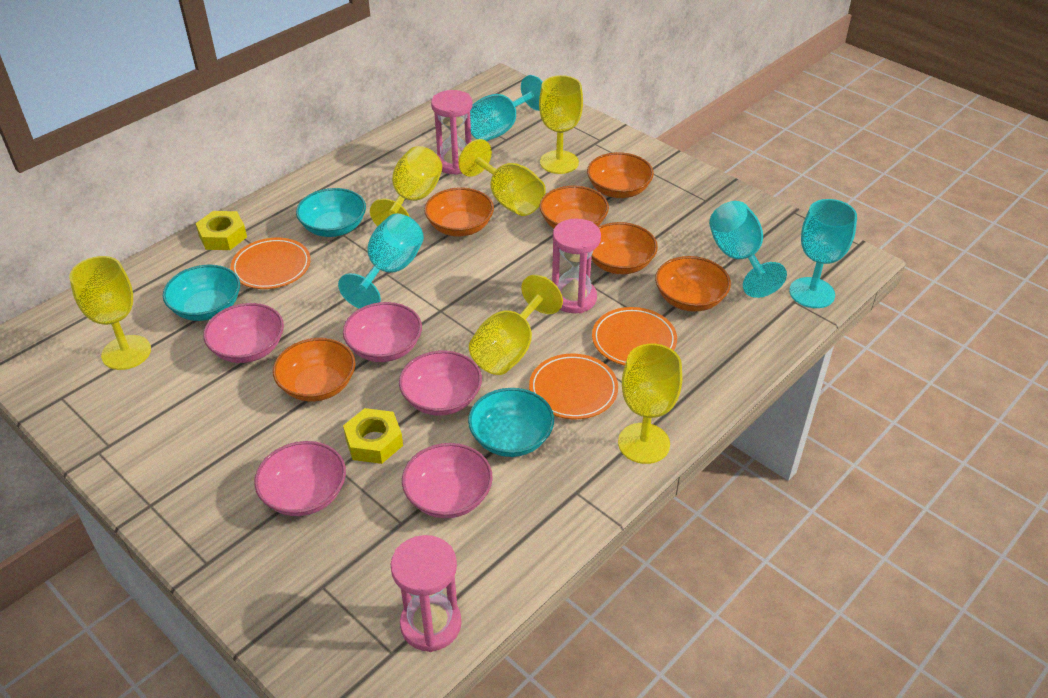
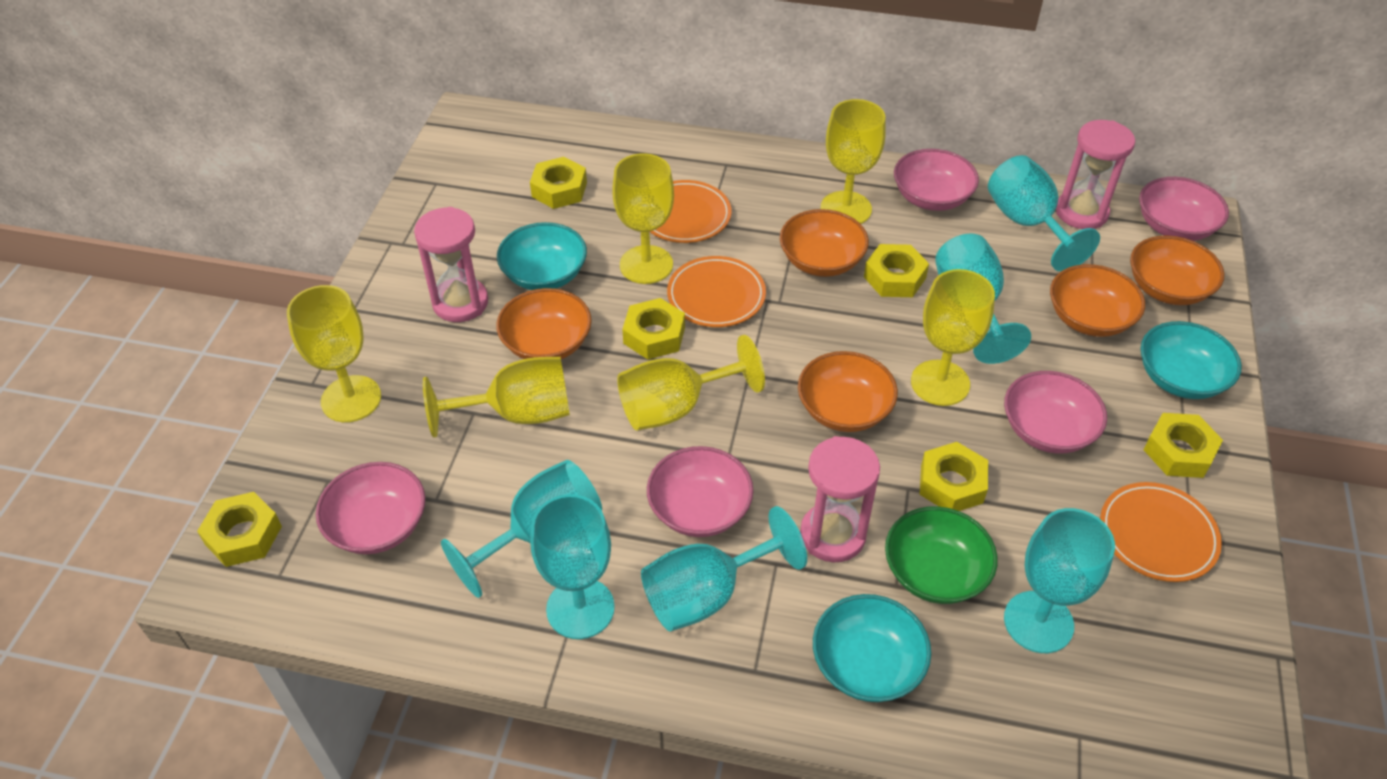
green bowl: none = 0 -> [885,506,998,604] = 1
orange bowl: [273,338,355,402] [424,187,494,236] [540,186,609,229] [587,152,654,198] [591,222,658,274] [655,256,731,312] = 6 -> [496,288,592,359] [780,209,869,277] [798,351,898,432] [1050,264,1145,337] [1130,235,1225,305] = 5
turquoise goblet: [338,214,424,309] [470,75,543,141] [709,201,787,298] [789,199,857,308] = 4 -> [441,460,602,598] [530,494,615,639] [641,506,807,632] [935,233,1031,364] [988,155,1100,271] [1004,508,1115,653] = 6
yellow nut: [195,211,247,250] [343,408,403,464] = 2 -> [197,492,282,567] [530,157,587,209] [622,298,685,359] [864,244,929,297] [919,442,988,511] [1143,413,1223,478] = 6

